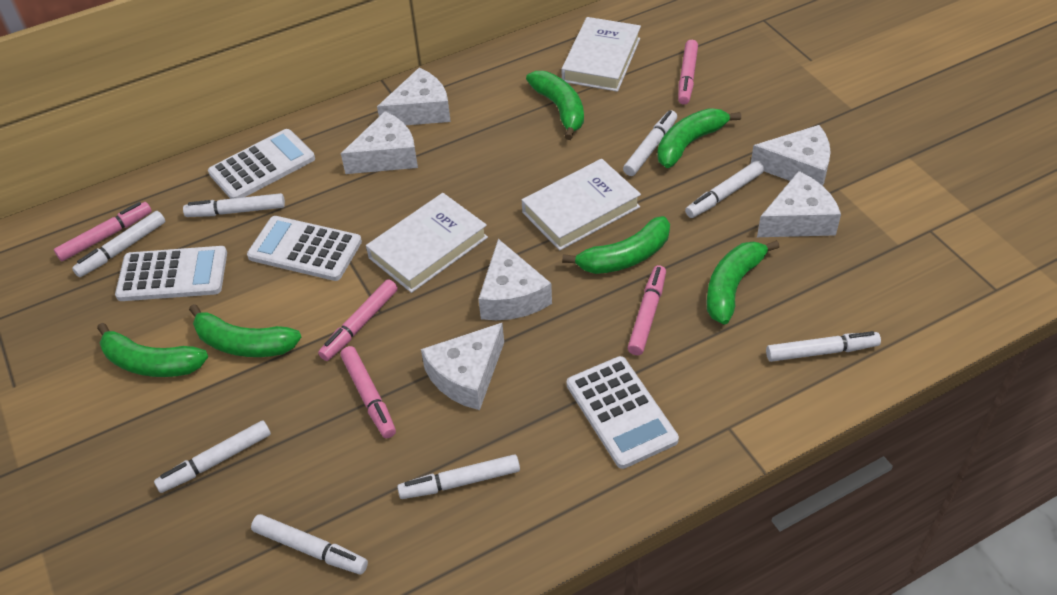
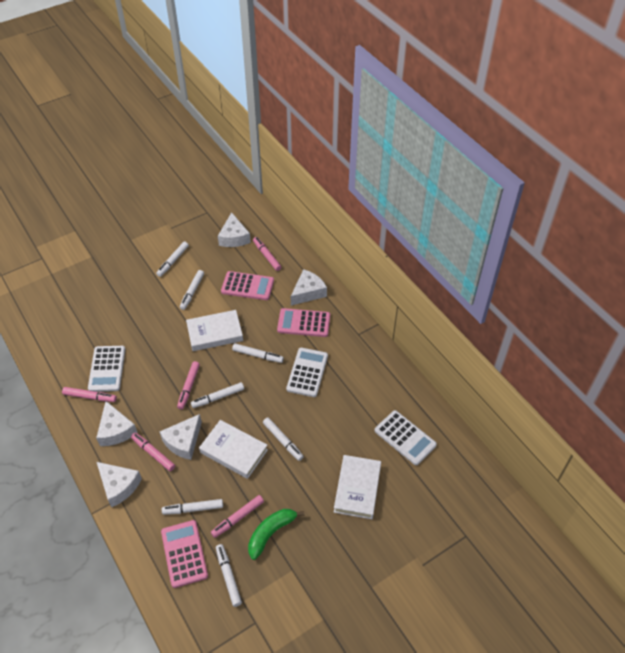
green banana: [97,323,208,377] [189,304,301,357] [526,71,584,140] [562,216,670,274] [657,108,741,168] [707,240,780,325] = 6 -> [248,509,305,560] = 1
pink calculator: none = 0 -> [161,520,208,588] [221,271,274,300] [277,308,330,337] = 3
white calculator: [115,246,227,301] [208,129,315,199] [247,216,362,281] [567,356,679,469] = 4 -> [88,346,125,392] [286,348,328,397] [374,410,437,465] = 3
white cheese: [341,111,418,174] [377,68,451,125] [421,323,504,410] [478,239,552,320] [751,125,831,186] [757,171,841,237] = 6 -> [96,401,138,446] [97,462,142,507] [160,414,202,460] [218,212,251,247] [291,269,327,305] = 5
white marker: [72,211,165,277] [154,420,271,493] [183,193,285,217] [251,514,368,574] [397,455,520,499] [623,110,677,176] [685,161,764,218] [766,331,881,362] = 8 -> [156,241,189,277] [162,499,223,515] [180,270,204,310] [191,382,244,408] [216,544,242,607] [232,343,284,363] [263,417,304,461] = 7

